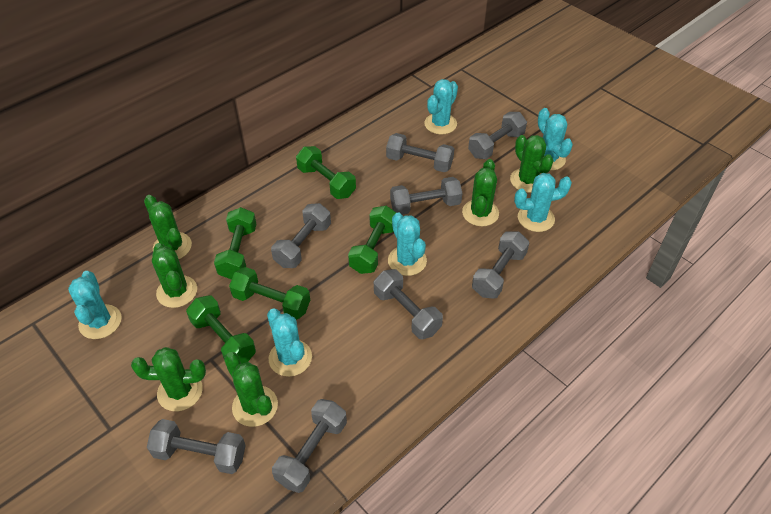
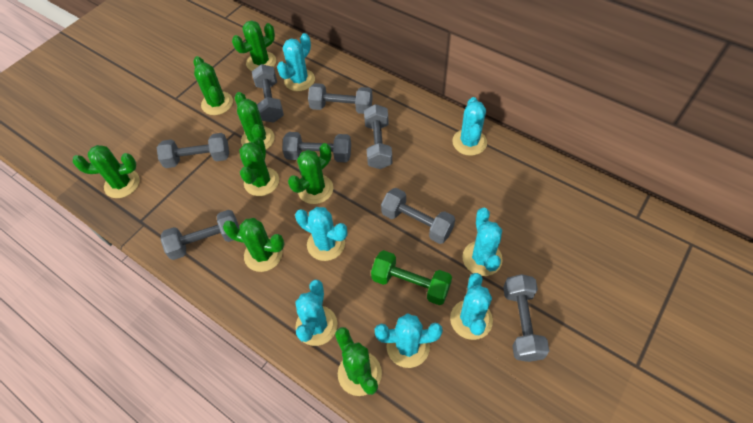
green cactus: [131,347,206,411] [144,195,192,259] [152,243,197,308] [224,352,278,427] [462,159,499,226] [510,135,554,193] = 6 -> [73,145,140,198] [193,56,233,115] [223,218,285,272] [232,20,276,71] [235,92,275,149] [239,137,279,196] [288,143,333,204] [335,327,382,396] = 8
green dumbbell: [186,295,256,364] [214,207,256,279] [229,267,310,320] [296,146,356,199] [348,206,396,274] = 5 -> [371,250,452,305] = 1
turquoise cactus: [68,271,122,339] [267,308,312,377] [388,213,427,276] [424,79,458,134] [514,173,572,232] [538,108,573,171] = 6 -> [277,33,315,91] [295,207,347,261] [295,280,337,346] [375,313,443,368] [450,273,493,340] [452,97,487,156] [462,208,503,276] = 7

